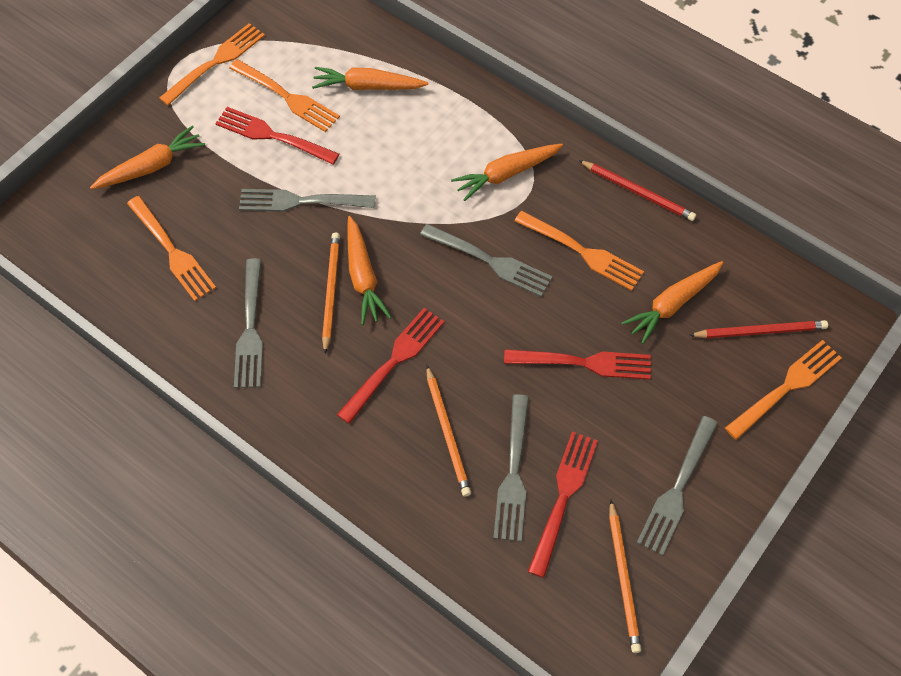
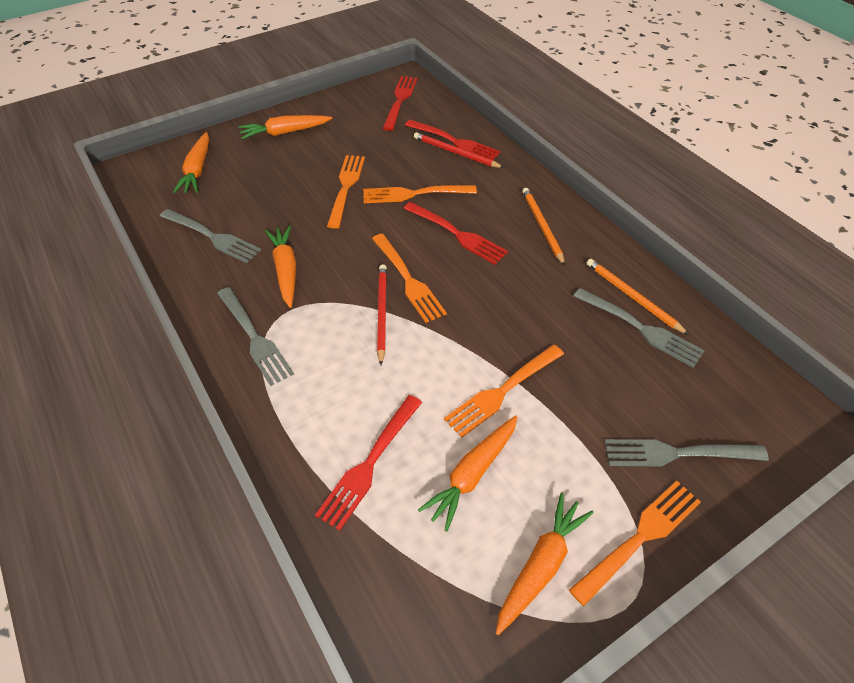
grey fork: [234,258,263,388] [239,189,376,212] [420,224,553,297] [493,394,529,542] [637,416,718,556] = 5 -> [160,209,261,264] [217,287,294,386] [573,288,705,368] [604,439,769,467] = 4
orange pencil: [322,233,340,354] [426,365,471,497] [609,500,641,653] = 3 -> [522,188,565,266] [587,259,689,335] = 2

